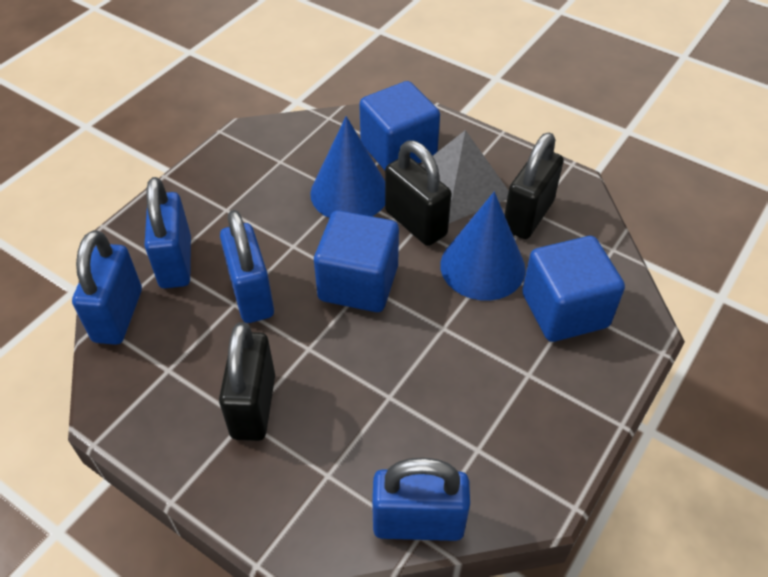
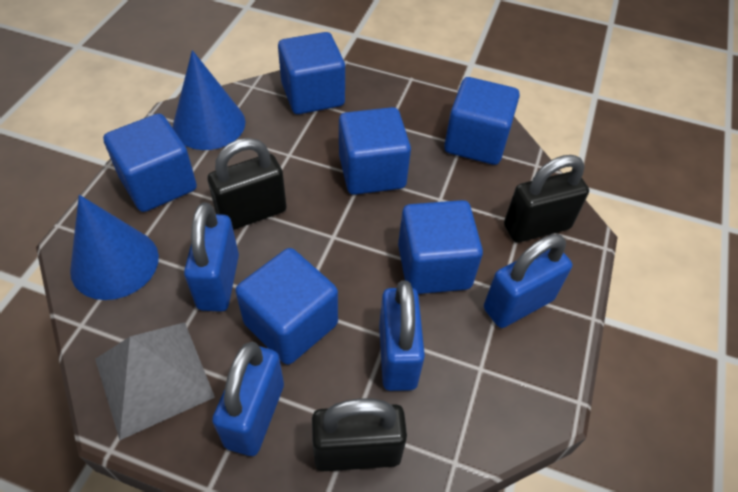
blue cube: [314,210,399,312] [359,81,440,170] [522,236,625,342] = 3 -> [103,114,197,212] [235,248,338,365] [278,32,345,114] [339,107,411,195] [398,200,483,294] [444,77,520,165] = 6

